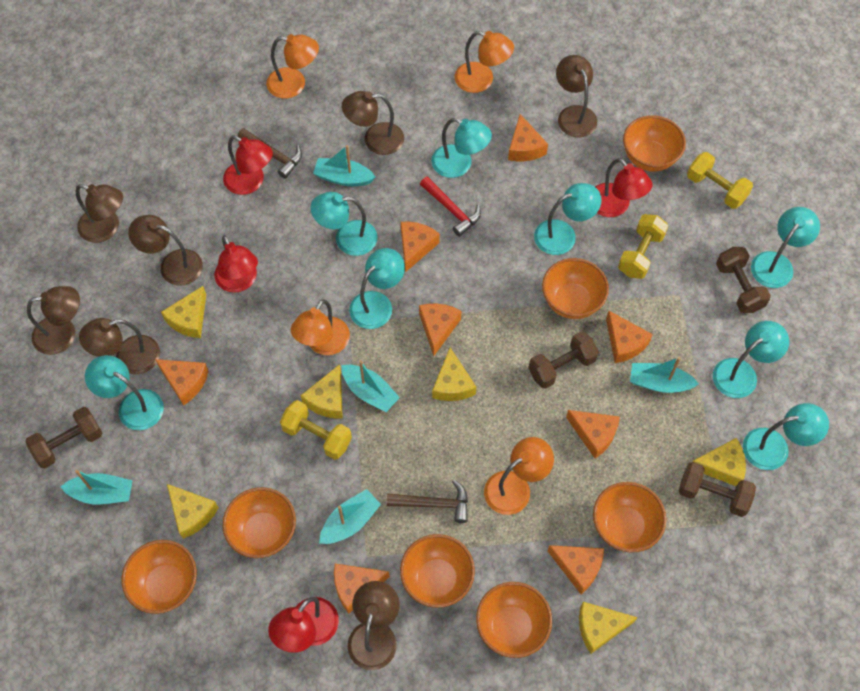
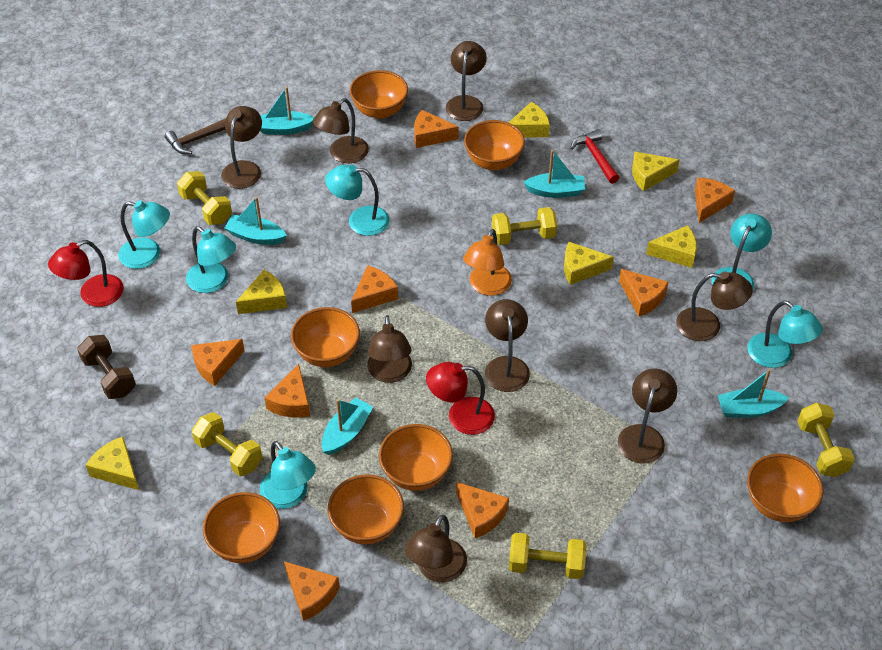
brown dumbbell: [25,407,102,468] [528,331,599,389] [679,462,756,517] [716,247,771,313] = 4 -> [77,335,136,399] = 1
brown hammer: [238,128,302,179] [386,480,468,523] = 2 -> [165,118,226,154] = 1
brown lamp: [27,286,80,355] [76,184,123,243] [79,318,160,374] [128,215,203,286] [342,91,404,155] [347,581,400,670] [556,55,597,138] = 7 -> [221,106,262,189] [313,98,369,163] [367,315,412,383] [405,515,467,582] [446,41,487,121] [485,299,530,392] [618,368,677,464] [676,272,753,341] = 8
orange lamp: [266,34,319,99] [291,300,350,355] [455,31,514,93] [484,437,554,515] = 4 -> [463,229,512,296] = 1
red lamp: [215,235,258,293] [223,135,273,195] [268,597,339,653] [595,158,652,217] = 4 -> [48,240,124,307] [426,362,495,435] = 2
turquoise lamp: [85,355,164,430] [311,192,378,256] [349,248,405,329] [431,118,492,178] [534,183,602,255] [713,321,789,398] [743,403,829,470] [751,207,820,288] = 8 -> [118,200,170,269] [186,226,236,293] [260,441,316,509] [325,165,390,236] [712,213,772,290] [747,300,823,368] = 6
yellow dumbbell: [280,400,352,460] [618,214,668,279] [687,152,753,209] = 3 -> [177,171,232,225] [192,412,262,476] [492,207,557,245] [509,533,586,579] [797,403,855,477] = 5

